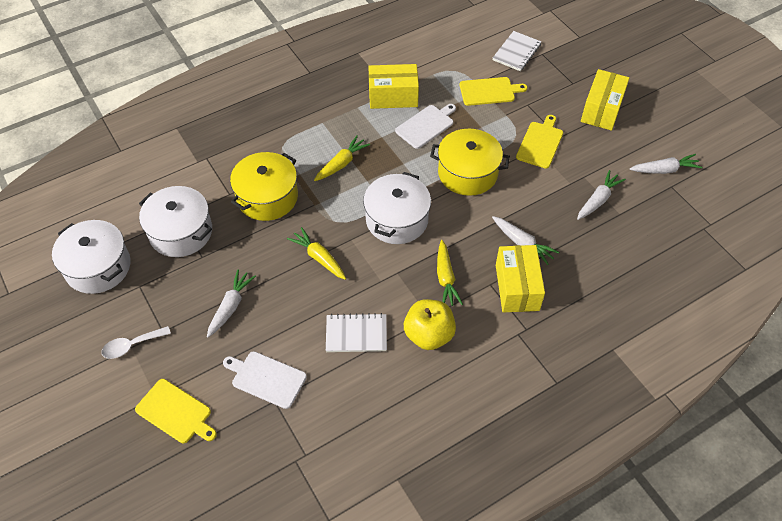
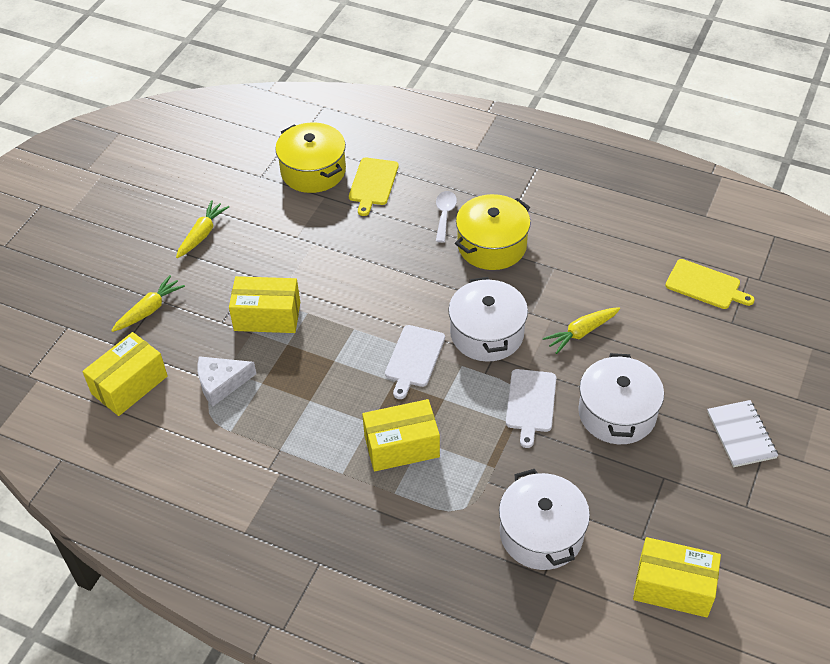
white carrot: [207,270,256,337] [492,216,559,265] [577,170,626,220] [630,154,702,174] = 4 -> none = 0
white cheese: none = 0 -> [197,356,256,406] = 1
white notebook: [326,313,387,352] [493,31,541,71] = 2 -> [707,400,778,467] = 1
yellow apple: [404,299,456,350] = 1 -> none = 0
yellow box: [368,64,419,109] [496,245,545,312] [581,69,629,131] = 3 -> [82,332,168,416] [229,276,300,333] [362,399,440,471] [633,537,721,617] = 4
yellow cutting board: [135,379,217,443] [460,77,527,106] [516,115,563,168] = 3 -> [349,157,399,216] [665,259,755,309] = 2

